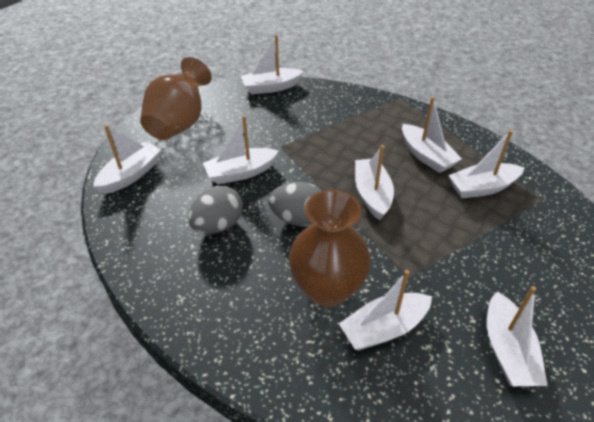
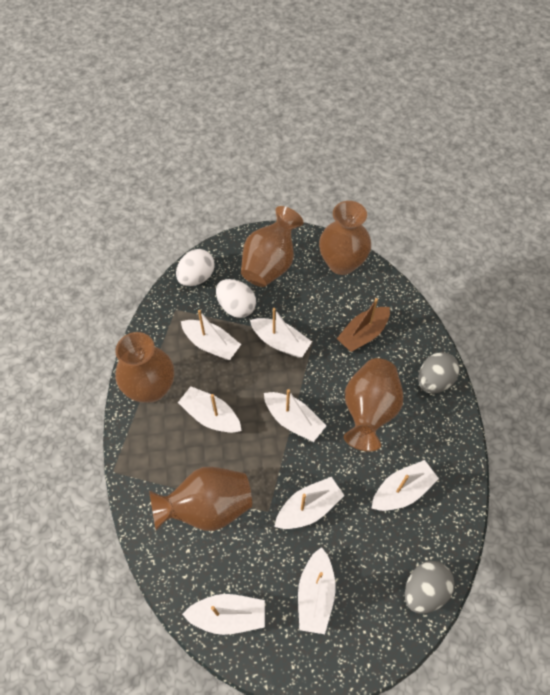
brown boat: none = 0 -> [337,298,390,352] = 1
brown vase: [140,57,212,140] [289,190,371,307] = 2 -> [115,332,174,403] [149,467,252,531] [241,206,303,287] [319,201,371,275] [344,358,403,451] = 5
white egg: none = 0 -> [176,249,215,286] [216,279,256,318] = 2

